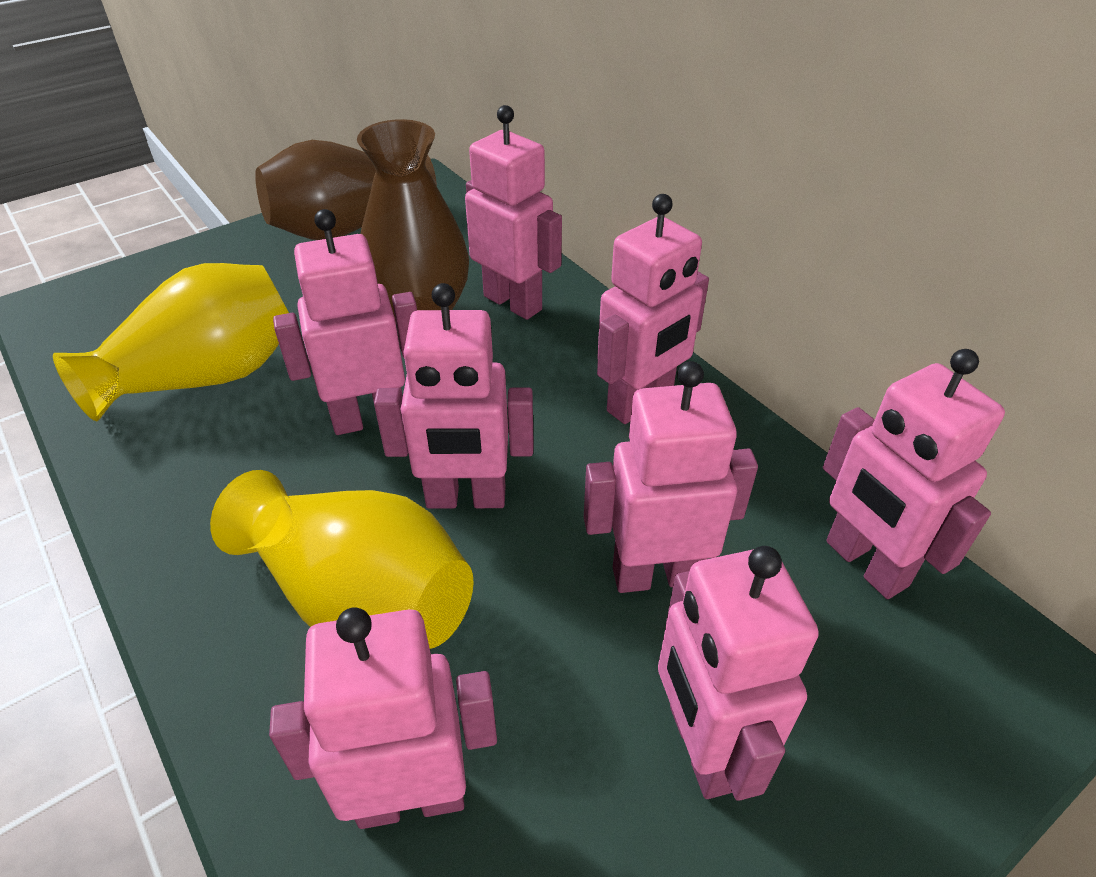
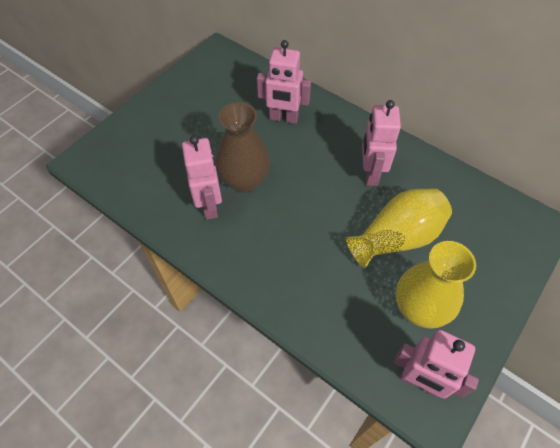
brown vase: [255,140,437,240] [357,119,469,322] = 2 -> [215,102,270,192] = 1
pink robot: [269,607,497,829] [273,209,417,435] [374,283,533,509] [465,105,562,320] [584,361,758,593] [597,194,709,424] [658,546,819,801] [823,349,1005,599] = 8 -> [182,135,222,220] [257,40,311,124] [362,100,401,186] [394,330,479,399] = 4

